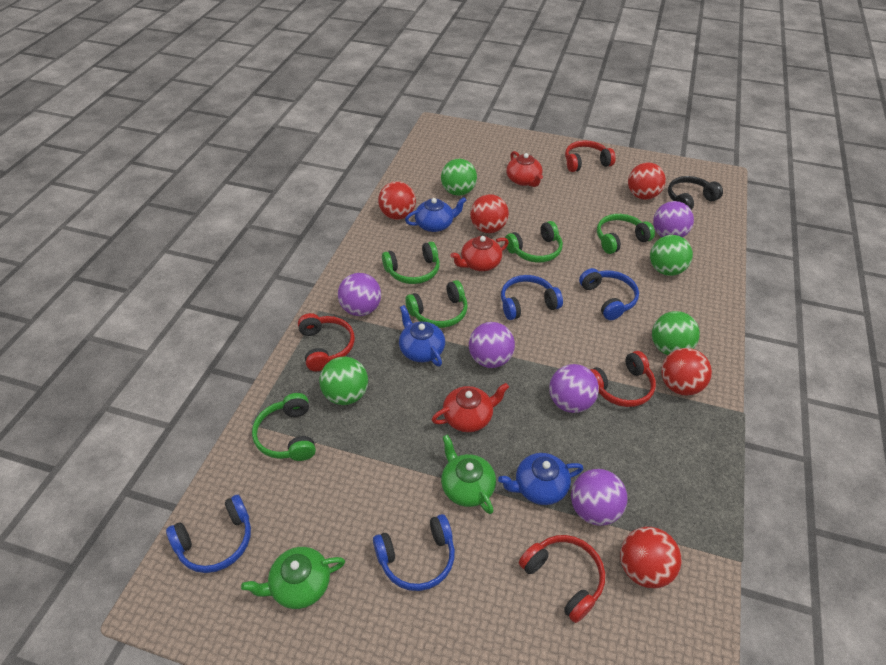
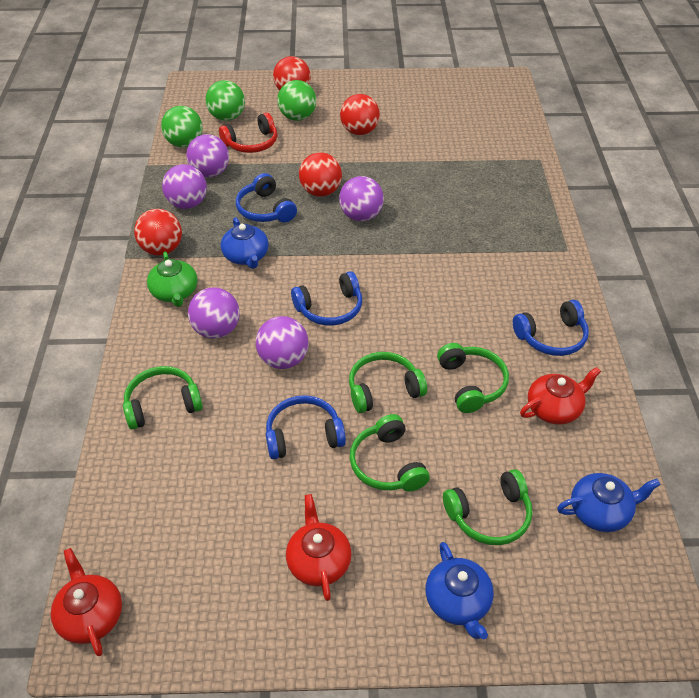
black headphones: [668,176,723,210] = 1 -> none = 0
green ball: [319,356,368,405] [441,159,477,196] [650,235,693,276] [652,311,700,355] = 4 -> [161,106,203,148] [206,80,245,121] [277,80,316,121] = 3
green teapot: [241,547,345,609] [441,434,496,514] = 2 -> [147,251,198,307] = 1
red ball: [378,181,416,220] [470,194,509,233] [620,527,681,588] [628,162,666,200] [661,348,712,395] = 5 -> [134,209,182,256] [273,56,311,91] [299,152,342,197] [340,94,380,135] = 4
red headphones: [298,313,355,371] [519,535,605,623] [565,140,616,172] [590,351,656,407] = 4 -> [219,113,277,153] = 1

